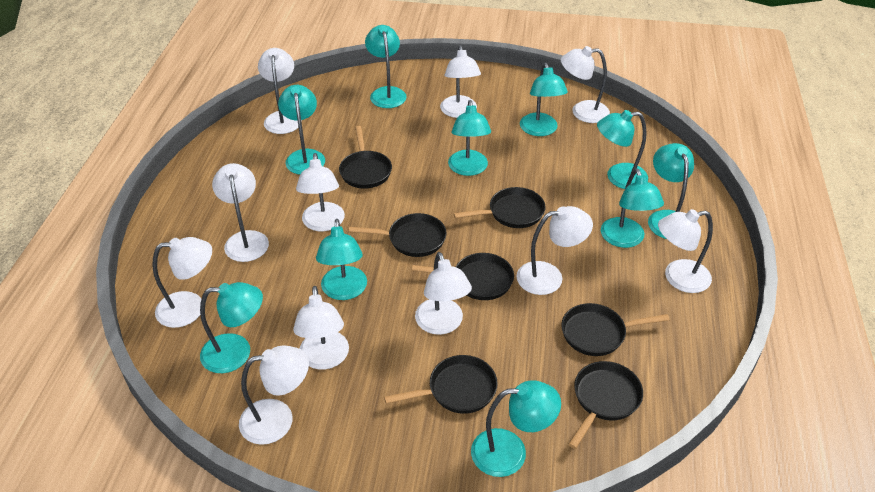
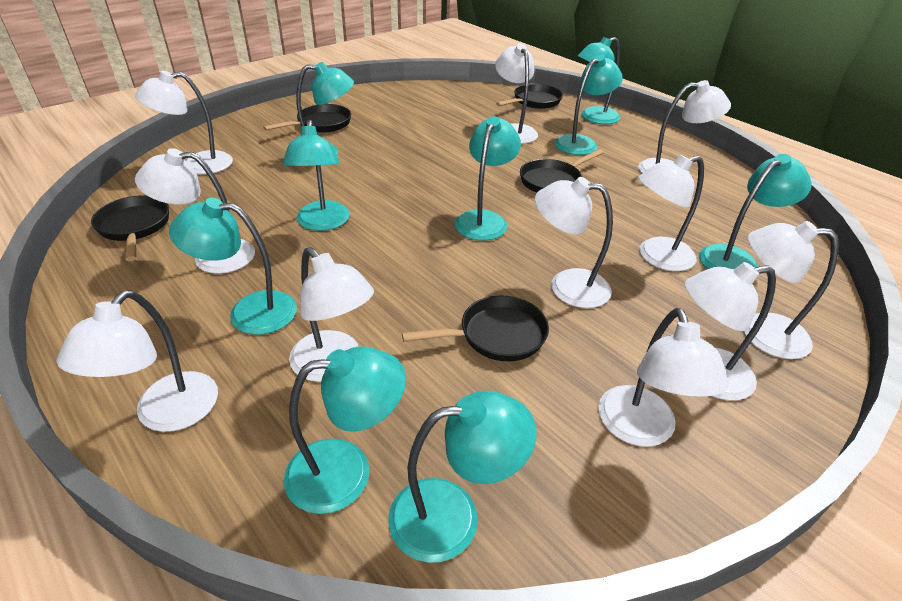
black pan: [339,126,392,189] [349,213,447,257] [384,355,498,414] [412,253,514,300] [453,187,546,228] [562,303,670,356] [568,361,643,449] = 7 -> [91,195,169,261] [263,104,351,133] [402,296,549,361] [496,84,563,109] [520,149,604,192] = 5
turquoise lamp: [200,282,263,373] [278,85,325,174] [316,219,367,300] [365,25,407,108] [448,100,491,176] [471,380,561,477] [520,63,568,136] [597,110,648,189] [601,168,664,248] [648,143,694,239] = 10 -> [169,198,297,335] [283,120,350,231] [284,347,406,514] [296,62,354,155] [388,391,537,563] [455,116,521,241] [555,54,623,155] [578,37,620,124] [699,154,812,269] = 9

